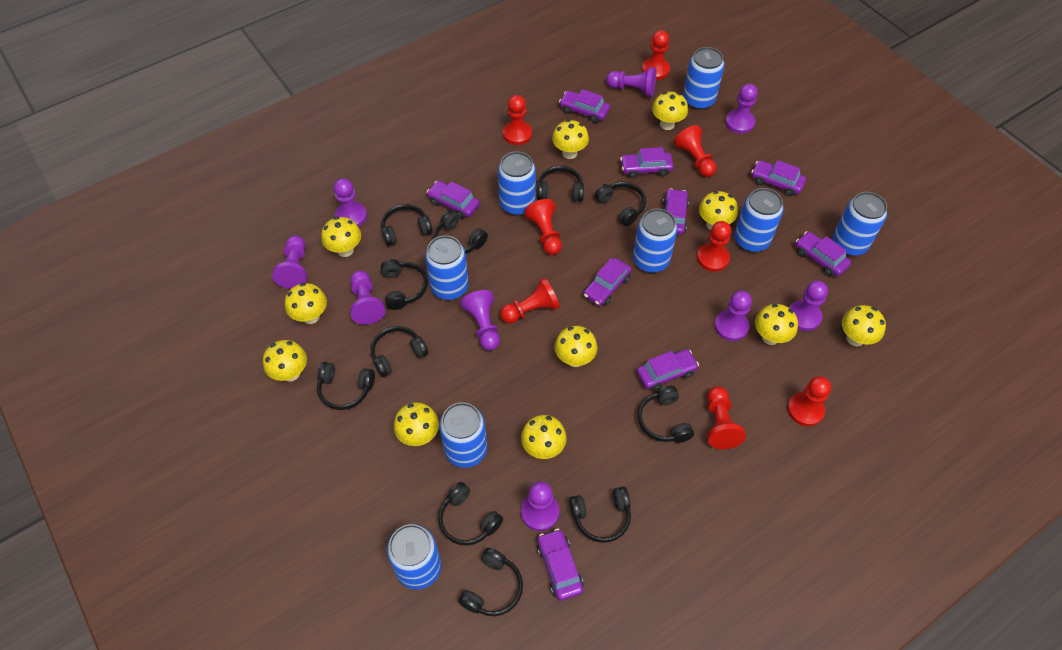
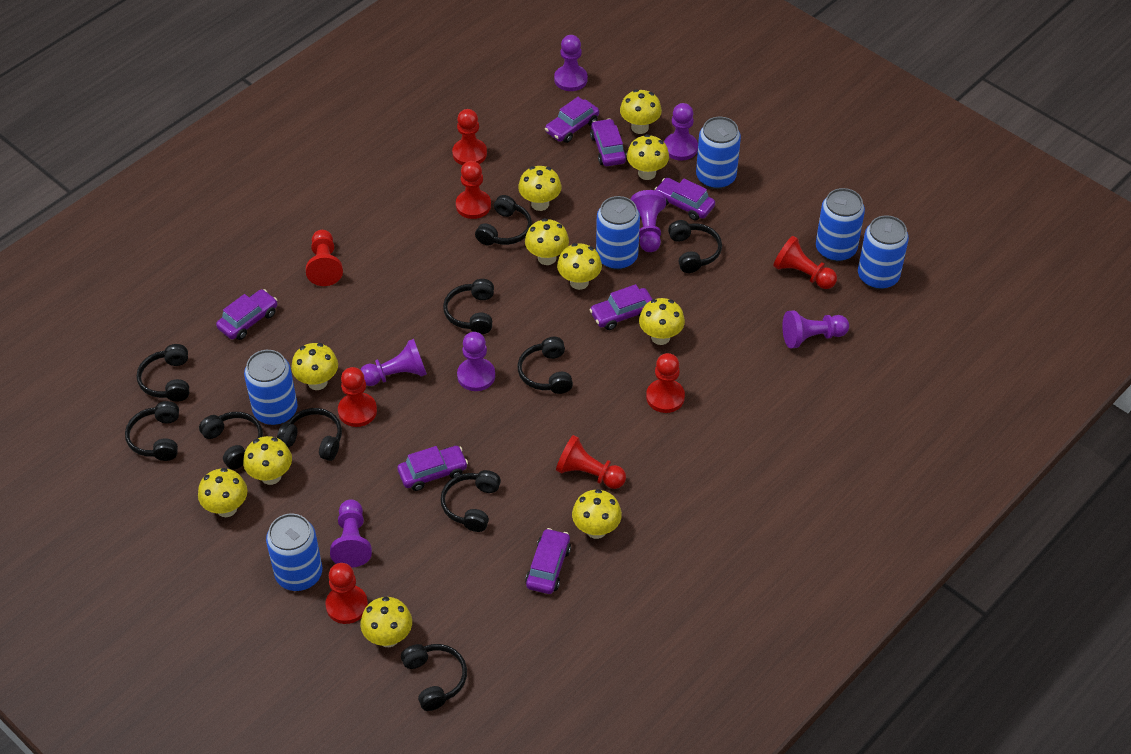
black headphones: [317,362,375,410] [371,326,428,377] [381,204,433,246] [381,259,428,310] [434,210,488,254] [438,482,503,546] [458,548,523,616] [536,166,584,202] [569,486,631,543] [594,182,646,226] [638,386,694,443] = 11 -> [125,401,179,461] [137,344,189,402] [199,412,263,470] [277,408,342,461] [401,644,467,711] [440,470,501,532] [443,279,494,334] [475,195,532,245] [518,337,573,394] [668,220,722,273] = 10
blue can: [387,524,442,589] [425,235,469,300] [439,402,487,468] [498,151,536,215] [633,208,678,273] [683,47,724,110] [734,188,784,252] [833,192,887,256] = 8 -> [244,350,298,425] [266,513,323,591] [596,196,640,270] [696,117,741,189] [816,188,865,262] [858,215,909,289] = 6
purple car: [427,180,480,219] [537,529,583,601] [559,89,610,123] [584,258,632,306] [620,147,674,178] [637,349,699,391] [663,188,689,235] [751,160,806,196] [795,231,851,277] = 9 -> [216,289,278,340] [397,446,468,491] [525,528,571,594] [545,97,599,143] [589,284,652,330] [590,118,627,166] [654,178,715,220] = 7
purple pawn: [272,236,307,289] [334,178,367,227] [350,270,385,325] [460,290,500,351] [521,481,559,531] [606,67,656,97] [714,291,752,341] [725,84,758,134] [789,281,828,331] = 9 -> [330,500,372,568] [360,339,427,386] [457,332,495,391] [554,35,588,91] [631,190,666,252] [664,103,698,161] [782,310,849,348] = 7

